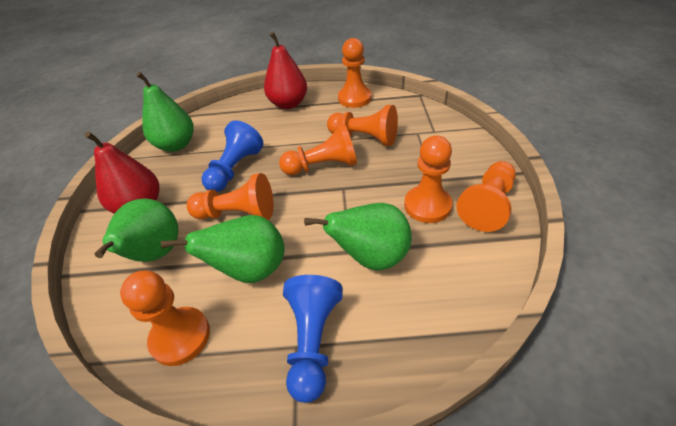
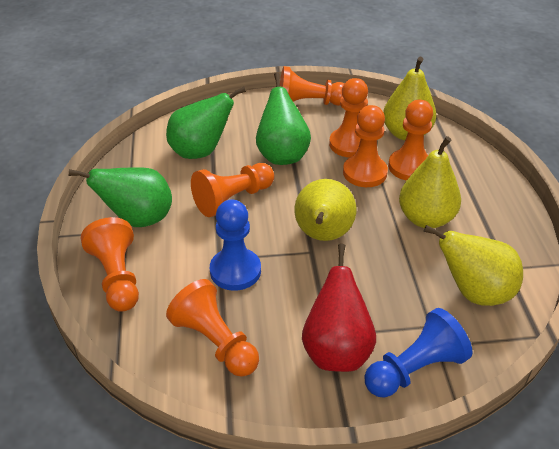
green pear: [95,198,178,262] [136,72,194,152] [160,215,285,283] [304,203,412,271] = 4 -> [69,167,172,227] [166,86,246,159] [256,72,311,165] = 3
red pear: [84,131,160,214] [264,32,307,109] = 2 -> [302,244,376,372] = 1
yellow pear: none = 0 -> [294,179,356,241] [383,57,436,140] [399,136,461,228] [424,225,523,306] = 4

